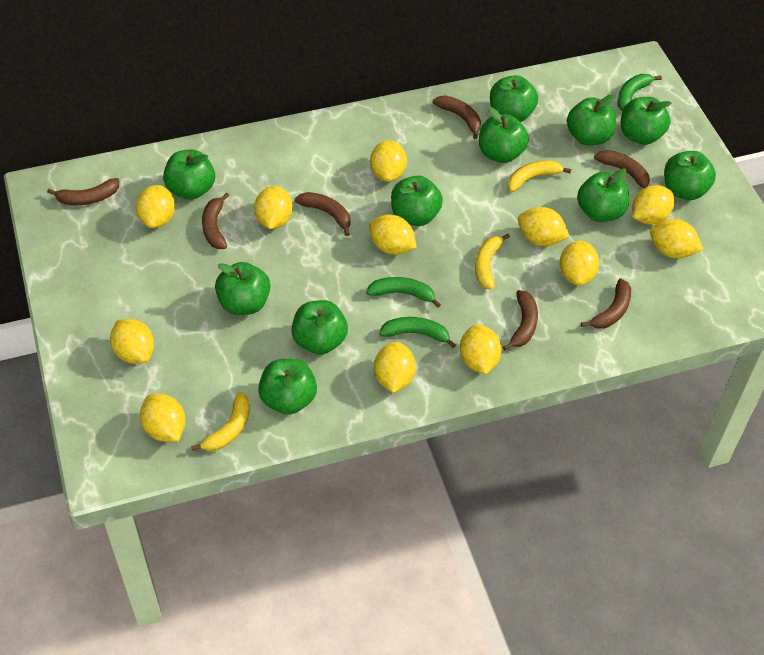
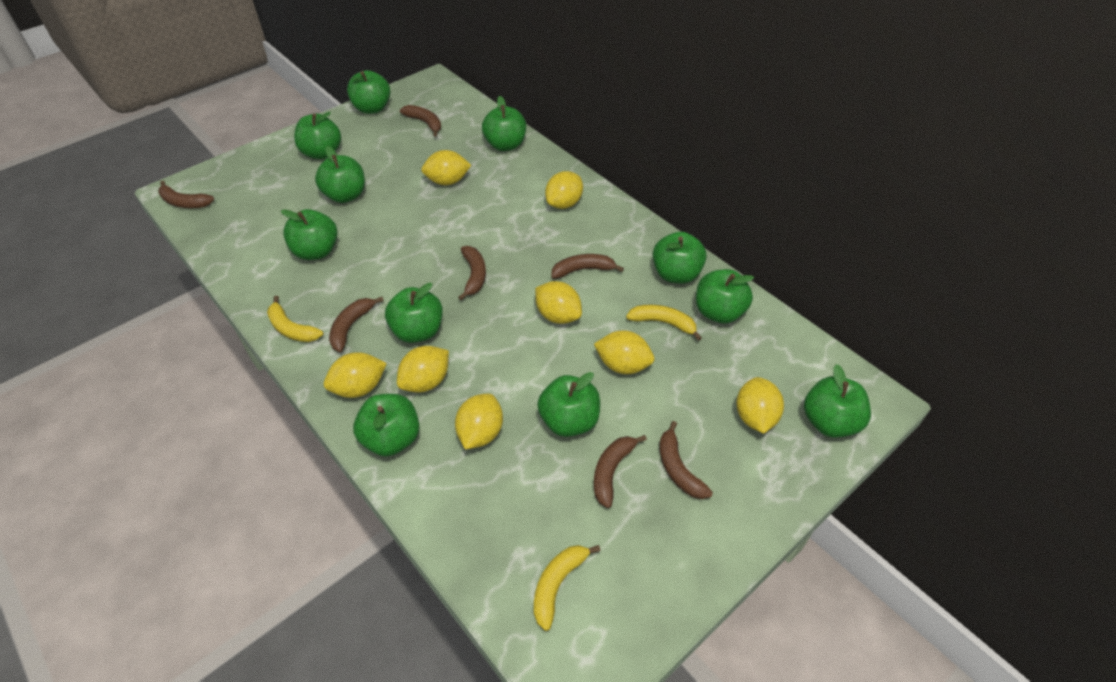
green banana: [366,277,441,307] [379,317,456,348] [617,74,662,111] = 3 -> none = 0
yellow lemon: [110,319,154,364] [136,185,175,228] [140,394,186,442] [254,186,293,229] [369,215,417,255] [370,140,407,182] [374,342,416,393] [460,324,502,374] [518,207,570,246] [559,240,599,286] [632,185,674,224] [650,219,703,259] = 12 -> [324,352,387,398] [397,346,449,393] [421,150,471,185] [455,394,503,449] [535,281,582,324] [545,171,583,209] [594,330,654,374] [736,377,784,434] = 8

